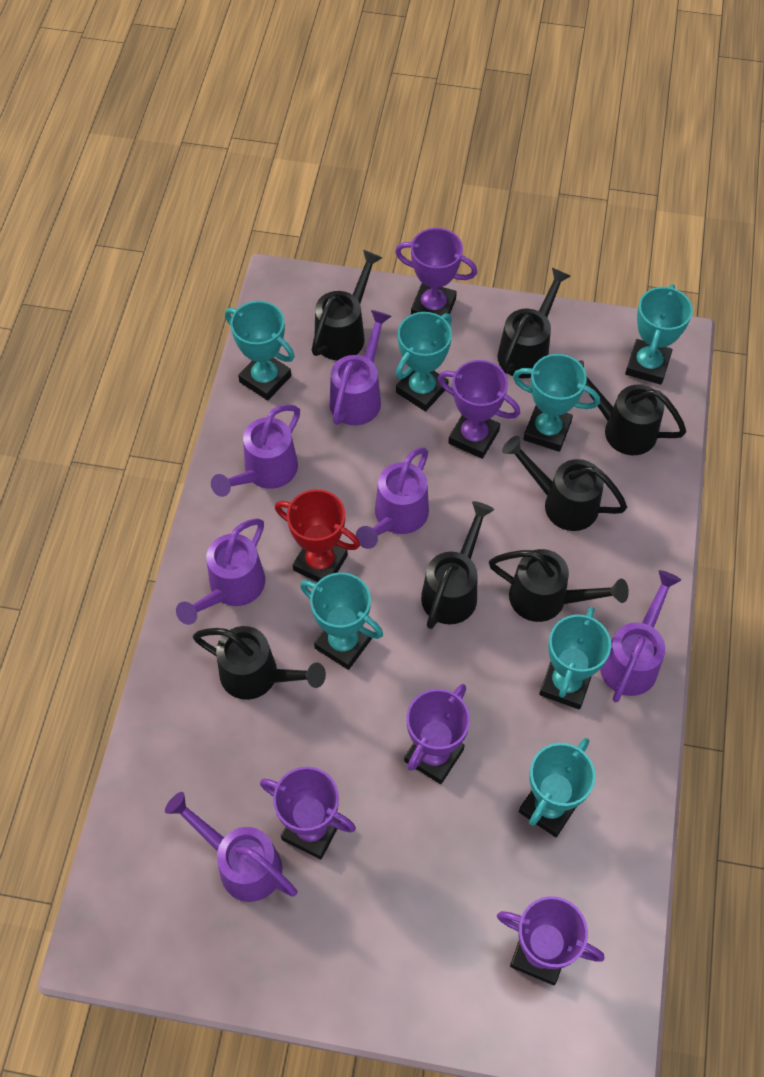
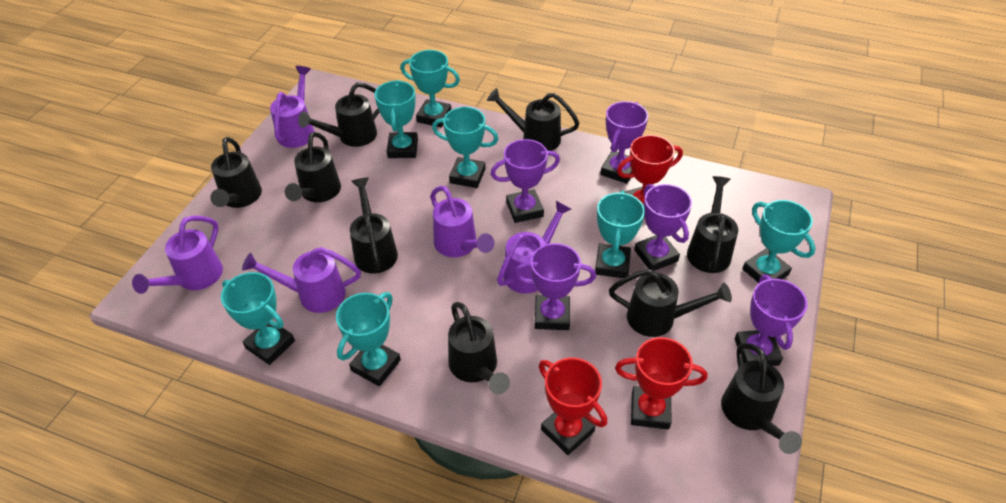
black watering can: [193,626,326,700] [312,250,382,361] [421,501,494,629] [489,549,629,622] [497,268,571,378] [502,436,627,531] [578,360,686,455] = 7 -> [210,137,262,208] [285,132,341,202] [298,82,380,147] [350,178,398,274] [448,302,510,394] [487,88,580,151] [609,269,732,337] [687,176,738,273] [721,343,802,454] = 9
purple watering can: [165,792,298,902] [176,518,265,625] [211,405,300,497] [329,310,391,425] [356,447,429,549] [600,570,681,702] = 6 -> [132,216,223,294] [242,247,361,313] [270,66,315,148] [430,186,494,257] [497,201,571,294] = 5
red trophy: [275,489,360,582] = 1 -> [539,358,607,455] [615,337,707,429] [617,135,683,217] = 3

